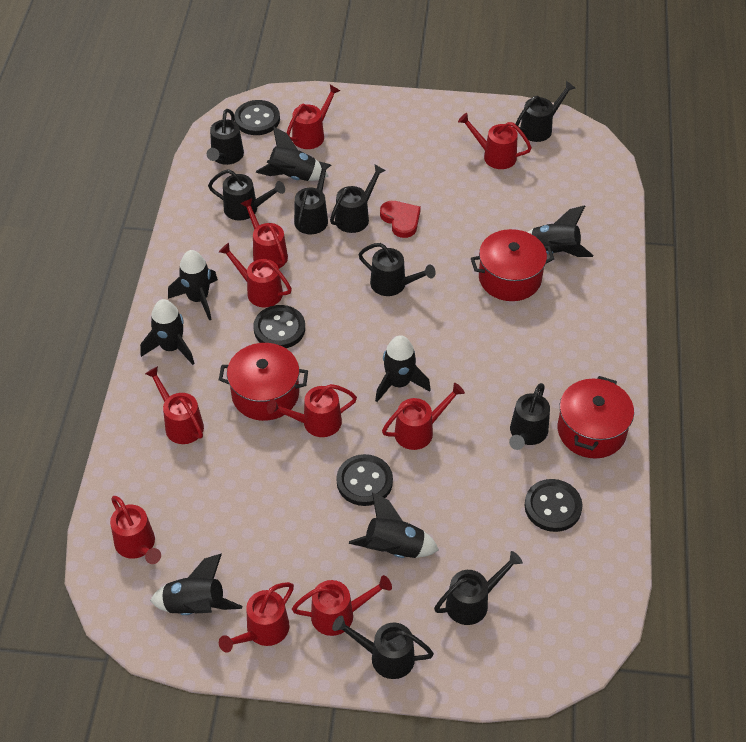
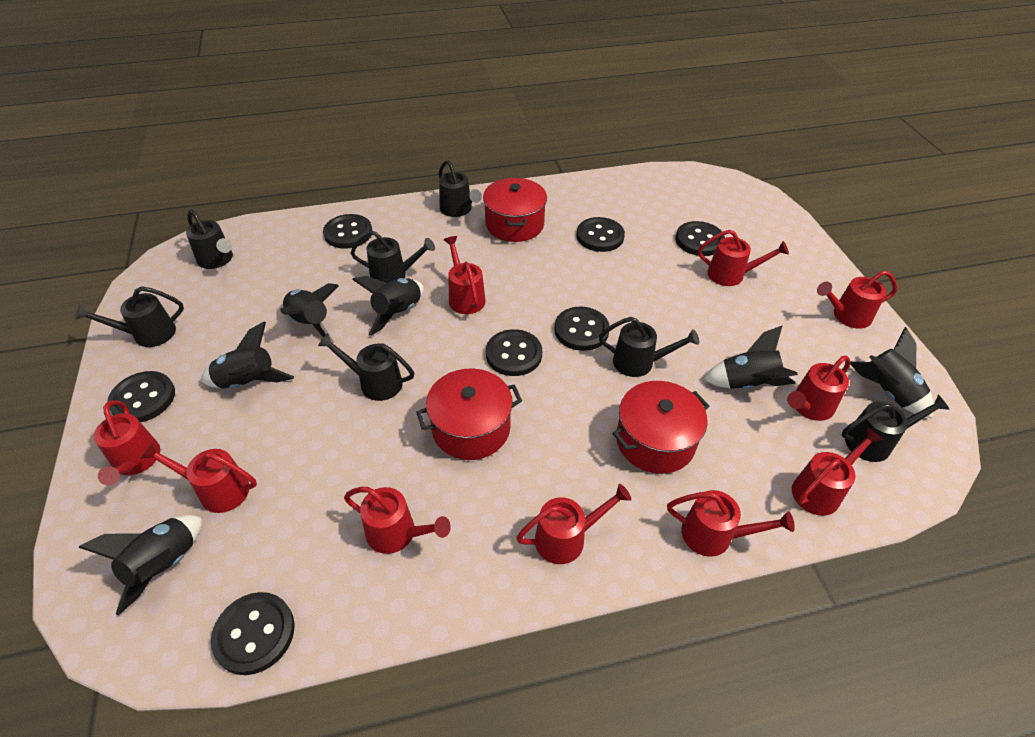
black button: [234,100,280,135] [254,305,305,348] [337,454,393,506] [525,479,583,532] = 4 -> [107,371,175,422] [211,592,295,675] [323,214,372,249] [486,329,542,376] [555,307,610,351] [577,217,625,252] [676,221,725,256] = 7
black rocket: [140,299,195,365] [150,554,242,615] [168,250,218,320] [256,126,328,181] [349,493,439,558] [375,335,431,402] [527,205,593,257] = 7 -> [78,515,202,615] [201,322,294,388] [280,283,339,343] [352,276,424,336] [704,326,798,389] [850,327,934,418] = 6
black watering can: [207,109,244,165] [208,169,285,220] [294,162,331,234] [330,165,386,233] [332,616,434,679] [359,243,436,296] [434,551,523,625] [509,383,550,450] [516,81,575,142] = 9 -> [75,286,184,347] [186,209,233,269] [318,333,414,401] [351,230,435,283] [439,160,482,217] [599,317,699,377] [842,395,950,462] = 7
red heart: [380,201,421,238] = 1 -> none = 0

